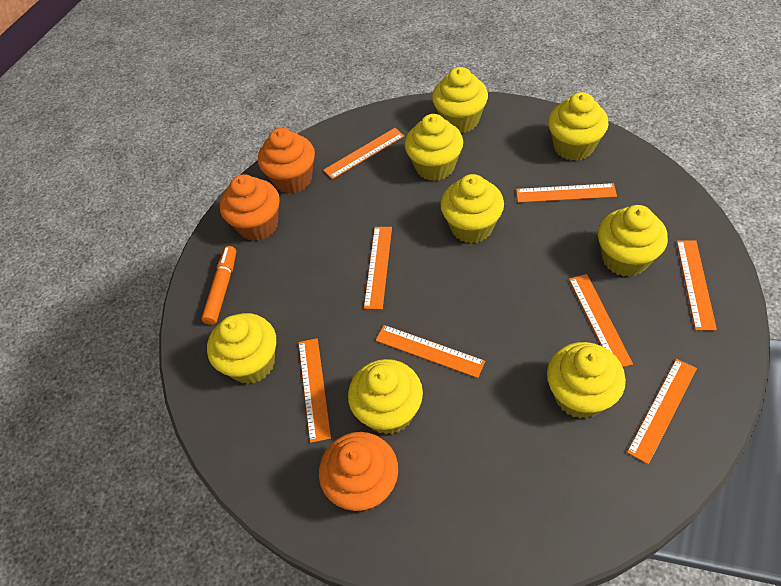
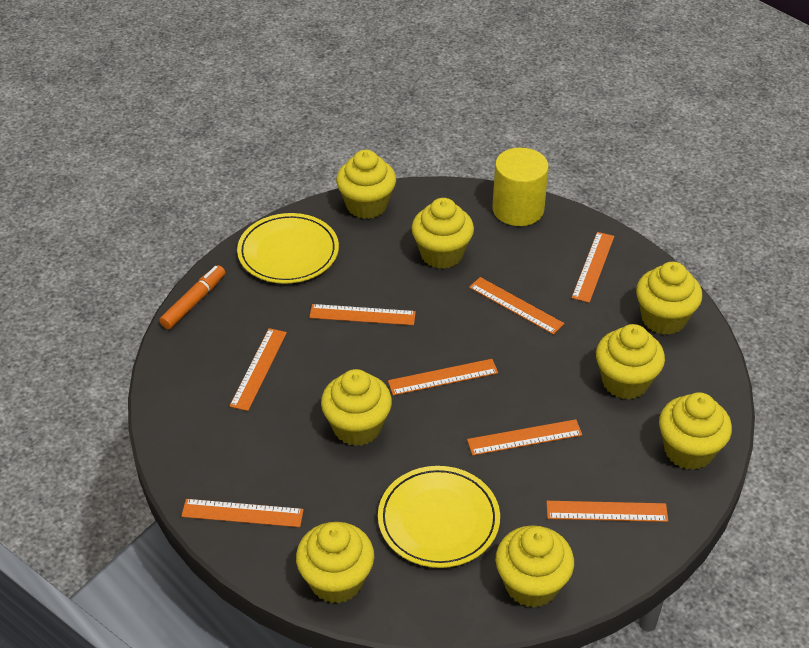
orange cupcake: [220,174,280,241] [258,128,315,194] [319,432,398,511] = 3 -> none = 0
yellow cylinder: none = 0 -> [492,148,549,226] = 1
yellow plate: none = 0 -> [237,213,339,284] [378,466,500,568] = 2

